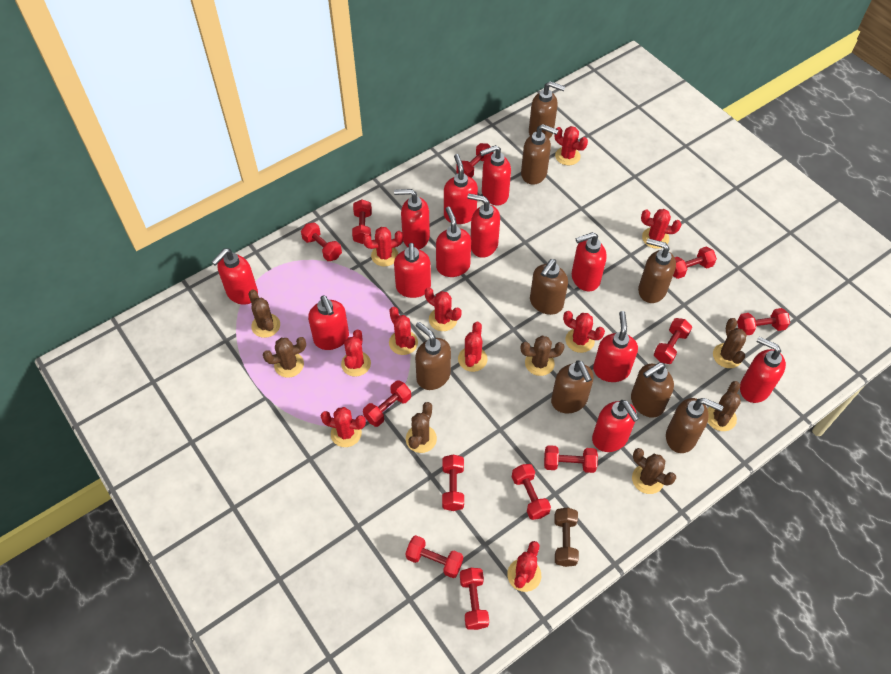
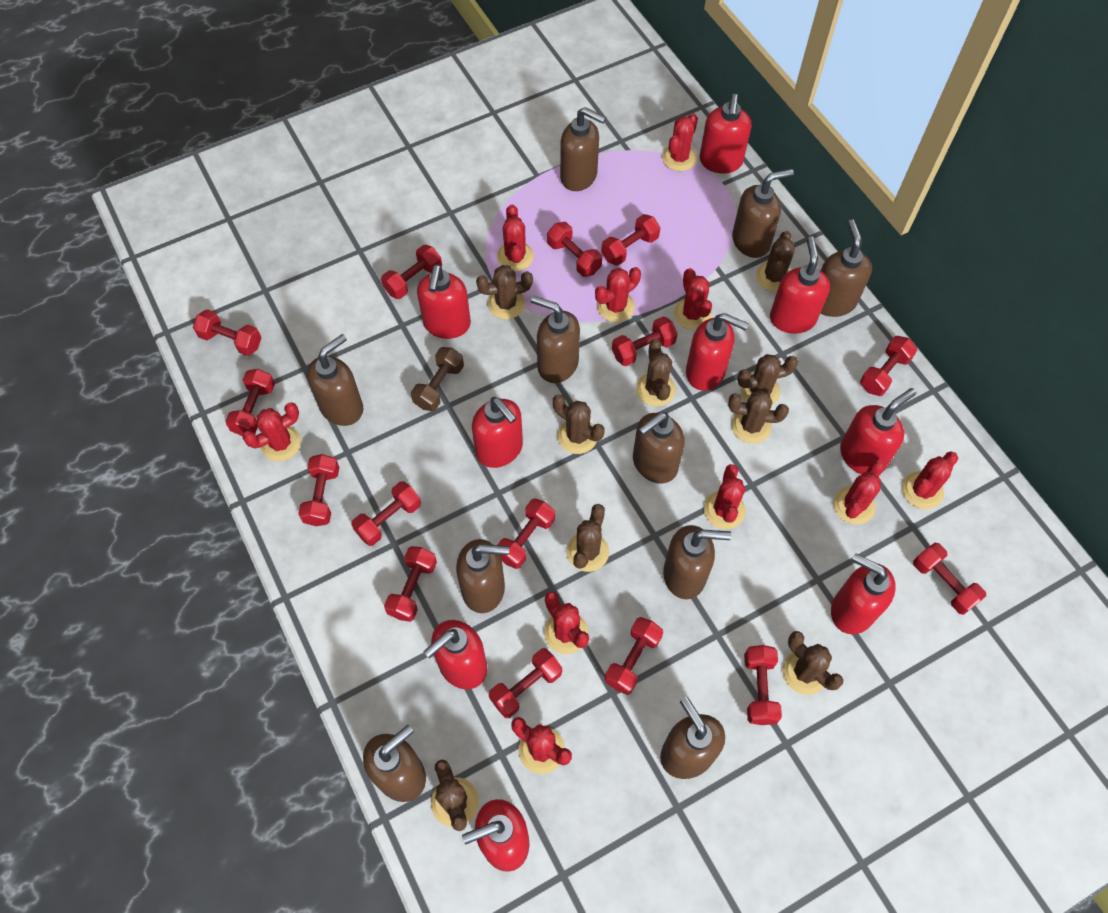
brown cactus: [248,290,280,338] [263,337,306,378] [406,402,437,453] [521,336,564,376] [632,448,676,494] [708,381,741,431] [713,318,747,368] = 7 -> [431,760,479,831] [476,265,533,319] [553,394,605,454] [566,504,609,572] [636,339,676,406] [728,390,789,444] [737,354,798,405] [756,231,795,292] [783,631,843,695] = 9
brown soap dispenser: [415,322,451,390] [521,124,558,185] [529,81,565,139] [530,259,568,315] [551,360,594,413] [631,362,674,418] [638,238,676,303] [666,398,724,453] = 8 -> [307,334,363,426] [363,725,426,802] [456,539,509,613] [531,296,580,383] [560,107,606,191] [633,412,685,484] [660,697,725,779] [663,525,732,599] [732,169,794,258] [820,219,872,317] = 10
red dumbbell: [301,222,342,261] [352,199,372,244] [363,380,411,427] [405,535,463,578] [442,454,464,511] [456,143,494,178] [460,568,489,630] [512,464,551,520] [544,445,598,473] [654,318,692,364] [673,247,717,279] [737,308,790,335] = 12 -> [193,309,262,356] [225,369,275,436] [298,454,339,526] [351,481,421,546] [381,245,442,299] [384,546,437,622] [488,648,562,718] [498,498,555,569] [547,222,602,277] [601,214,660,265] [605,617,663,695] [612,316,678,366] [744,645,782,725] [860,336,917,396] [913,543,986,615] = 15
red soap dispenser: [212,248,258,305] [308,295,349,350] [394,189,430,249] [394,243,431,298] [436,207,471,277] [444,154,478,224] [467,194,500,258] [480,145,511,205] [572,232,606,291] [592,400,639,452] [593,311,638,382] [740,337,786,403] = 12 -> [417,264,471,339] [423,620,487,689] [462,799,529,872] [472,397,523,468] [686,313,749,391] [700,94,751,174] [770,236,830,334] [831,553,896,634] [840,388,916,474] = 9

